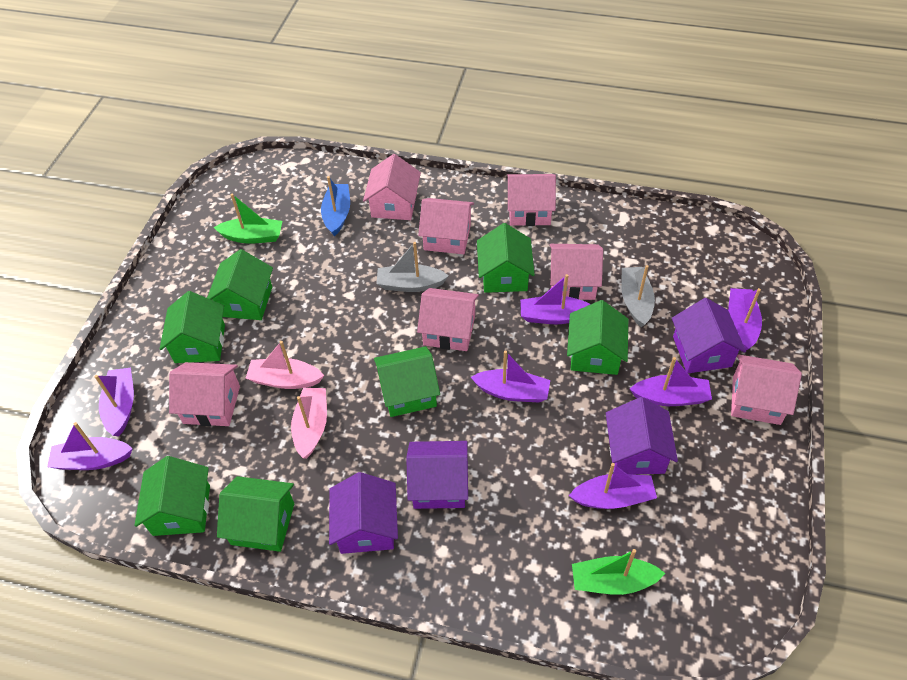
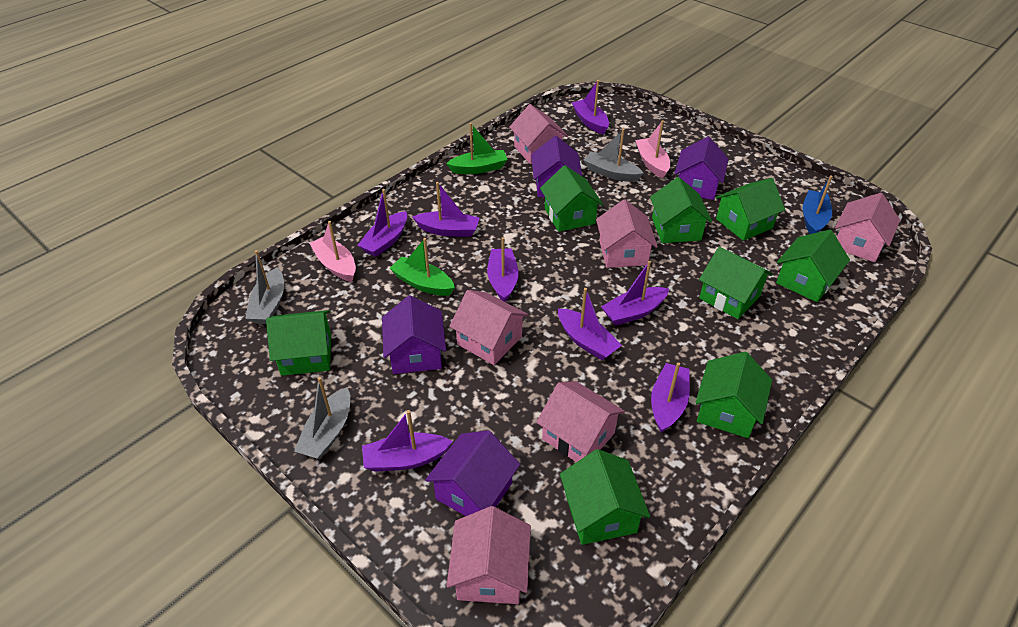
green house: [134,456,210,536] [160,291,225,363] [207,249,273,320] [217,476,294,552] [374,346,440,417] [477,223,535,293] [567,300,628,375] = 7 -> [266,310,331,376] [540,165,603,232] [560,449,650,545] [650,177,712,243] [695,352,772,438] [699,246,773,319] [716,178,785,241] [776,230,850,302] = 8
grey boat: [376,242,449,292] [621,265,655,327] = 2 -> [245,250,284,324] [294,377,351,459] [584,129,643,182] = 3
pink house: [169,362,240,426] [363,154,421,220] [417,288,479,351] [418,198,474,254] [507,174,556,226] [549,244,603,300] [731,354,802,425] = 7 -> [446,506,531,604] [449,290,528,365] [509,104,568,164] [536,381,625,462] [596,199,658,268] [835,193,900,262] = 6
purple boat: [47,422,133,470] [94,368,134,437] [471,351,550,402] [520,274,591,324] [569,463,657,509] [630,357,712,406] [728,288,762,350] = 7 -> [357,189,407,257] [362,410,453,472] [413,182,480,237] [487,237,519,302] [558,288,622,360] [572,80,609,135] [601,261,669,326] [651,362,690,433] = 8

